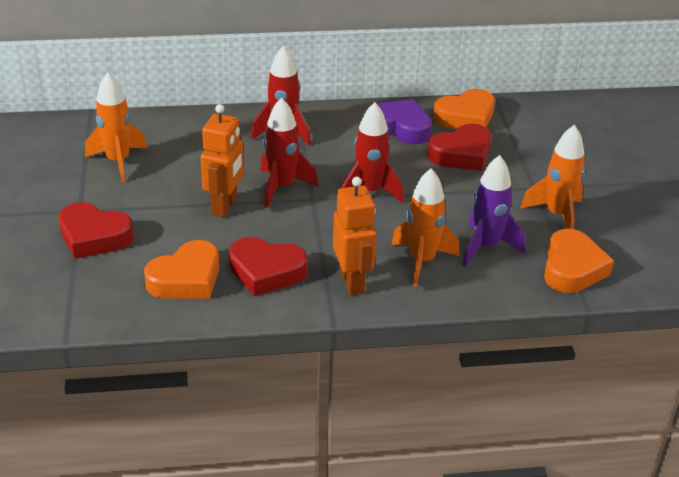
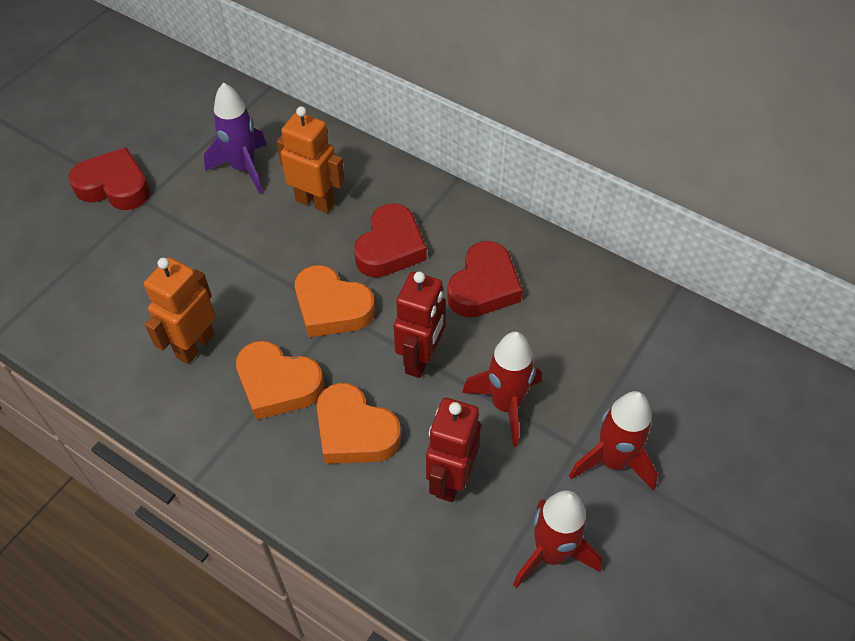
orange rocket: [85,72,147,182] [391,168,459,287] [520,125,585,229] = 3 -> none = 0
purple heart: [377,99,432,144] = 1 -> none = 0
red robot: none = 0 -> [394,272,445,378] [426,398,481,502] = 2

